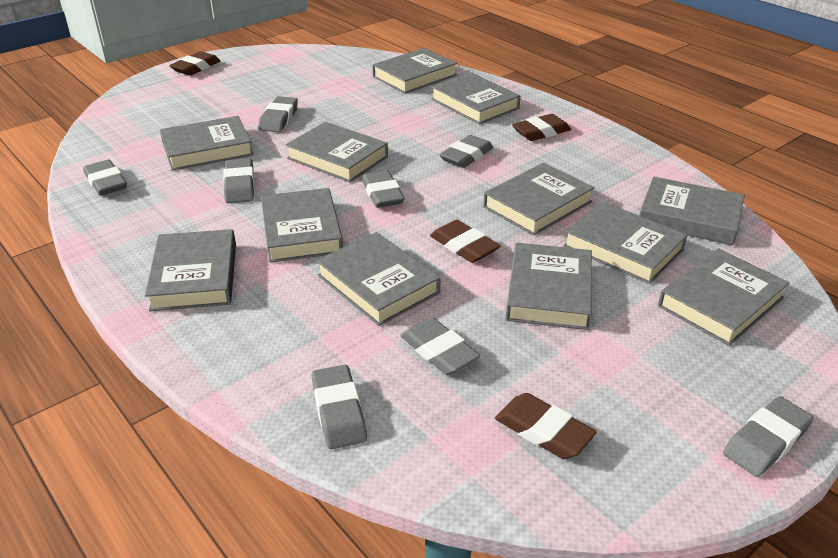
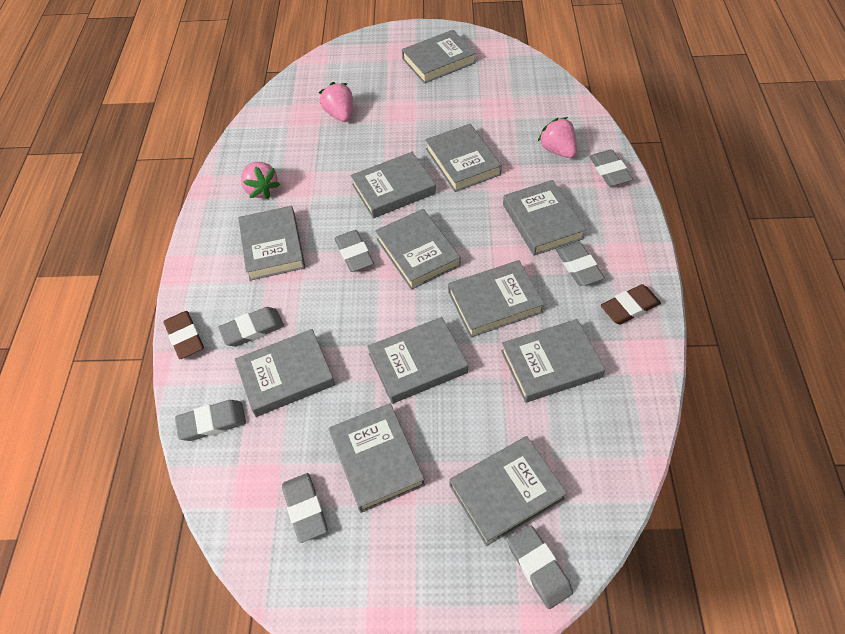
brown eraser: [169,51,220,76] [430,220,500,263] [495,393,597,459] [512,114,571,141] = 4 -> [164,311,204,359] [601,284,661,325] = 2
grey eraser: [83,159,127,196] [223,158,255,203] [258,96,298,132] [312,365,367,449] [362,170,405,208] [400,317,480,375] [439,135,493,168] [723,396,813,477] = 8 -> [175,400,246,441] [218,307,284,347] [282,473,327,543] [334,230,374,272] [508,525,573,609] [556,242,605,286] [589,150,633,186] = 7
pink strawberry: none = 0 -> [241,162,280,199] [319,82,353,122] [538,117,577,158] = 3

